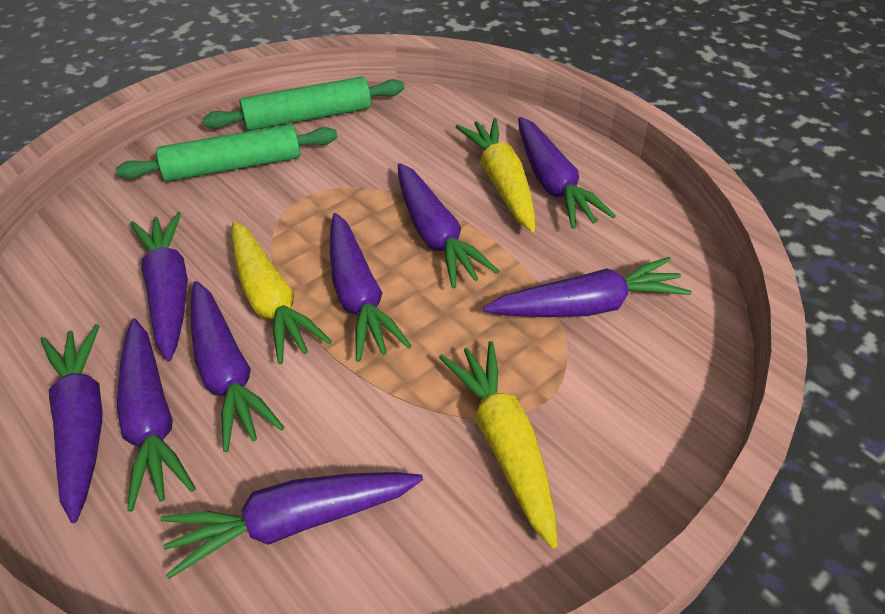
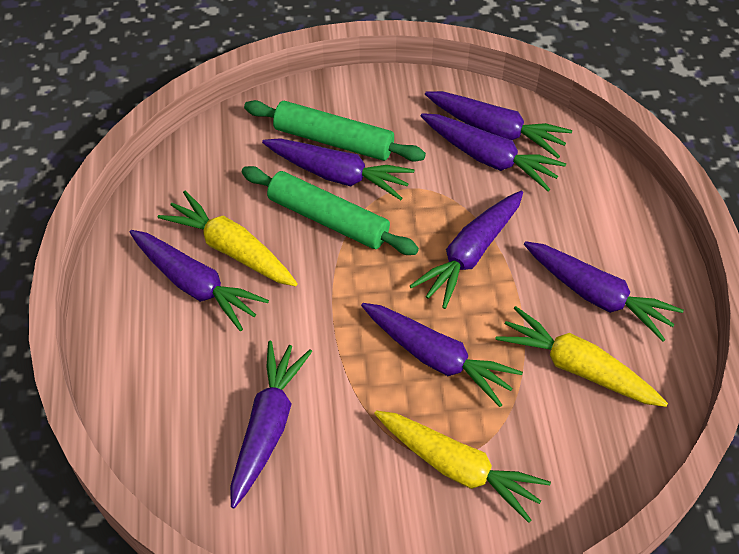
purple carrot: [40,324,103,523] [117,318,196,512] [130,212,188,362] [161,472,423,579] [191,281,285,452] [330,213,412,362] [398,163,499,288] [483,257,692,317] [518,117,616,229] = 9 -> [129,230,269,331] [230,341,313,508] [262,138,414,200] [361,303,523,407] [410,191,523,309] [421,113,566,191] [425,91,572,158] [524,241,684,342] = 8

